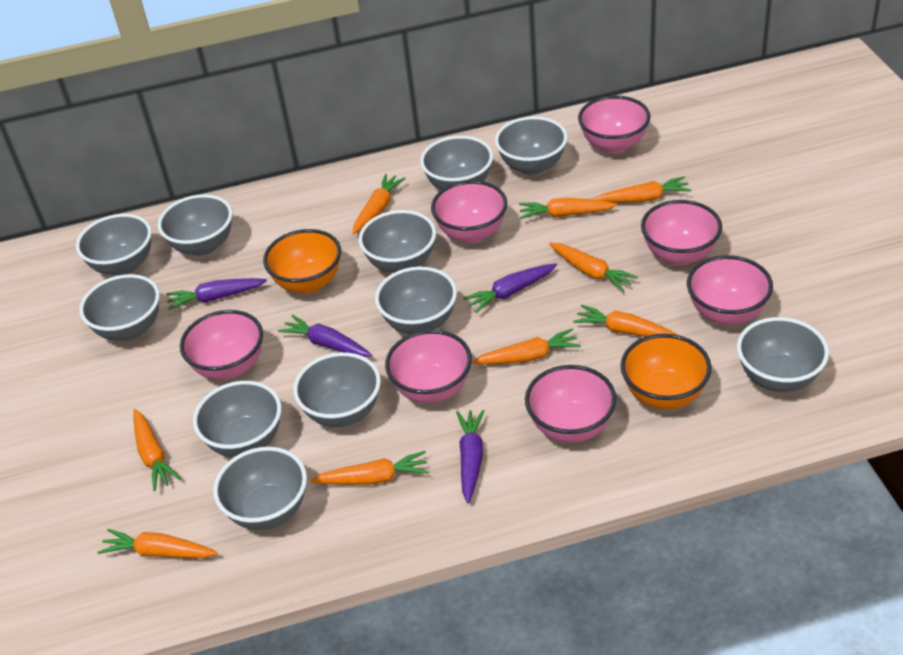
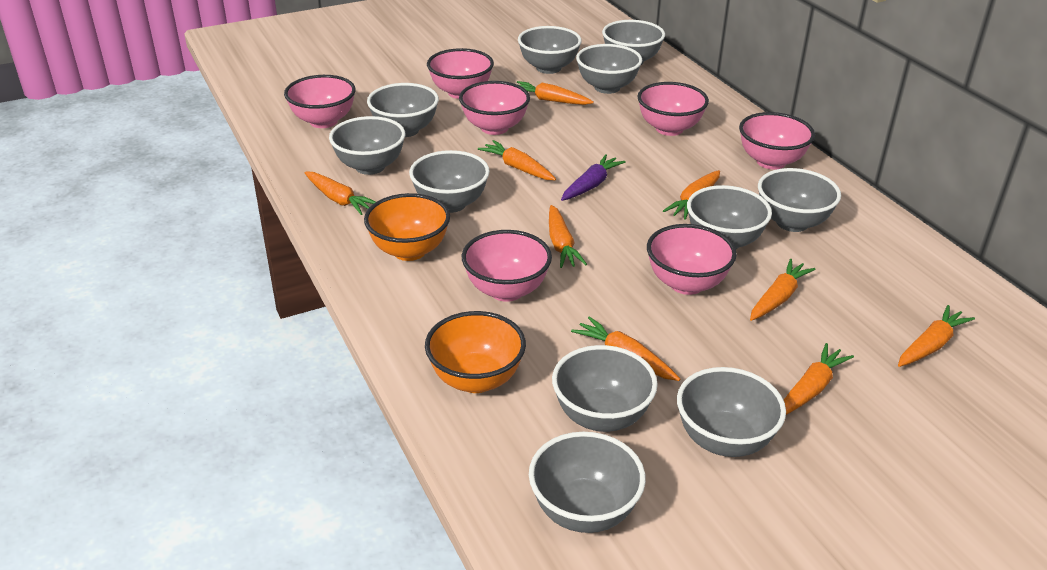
purple carrot: [166,278,267,310] [278,315,372,357] [456,410,484,503] [463,263,557,313] = 4 -> [561,154,626,201] = 1

